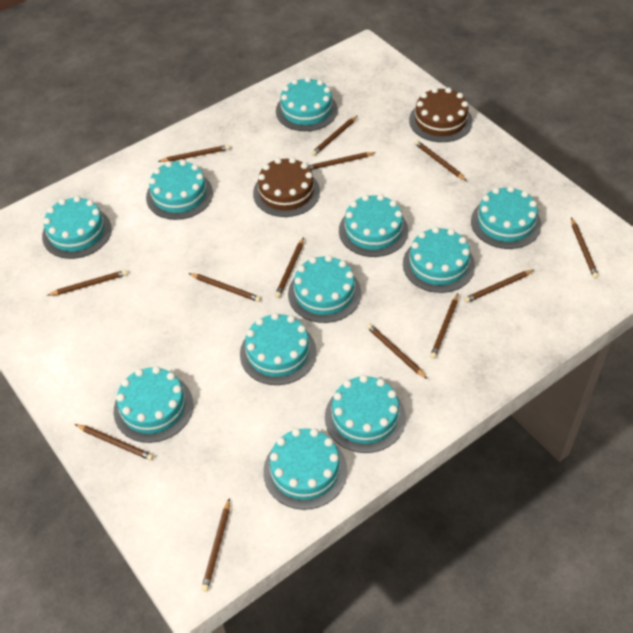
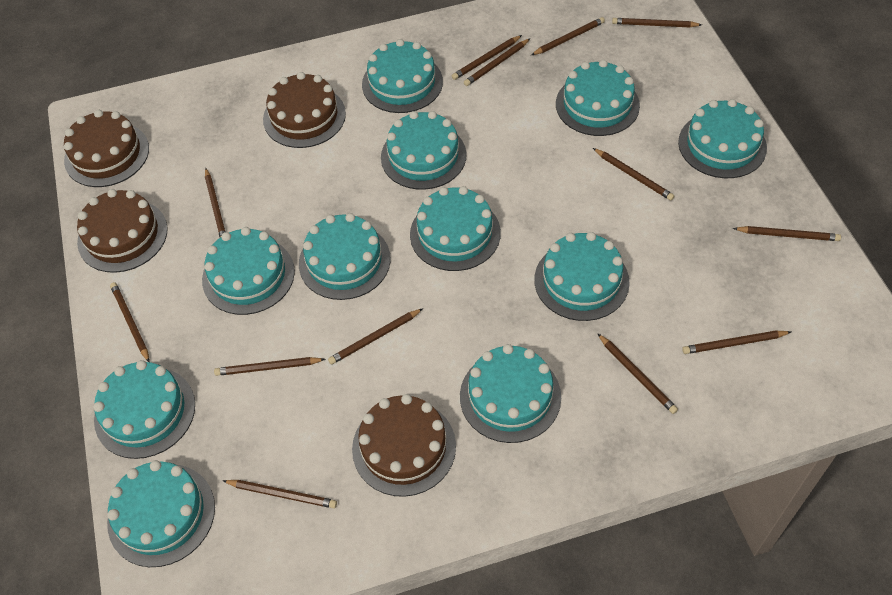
brown cake: [253,157,320,217] [409,87,473,142] = 2 -> [64,110,149,187] [77,189,168,273] [263,72,346,148] [352,394,456,497] = 4

